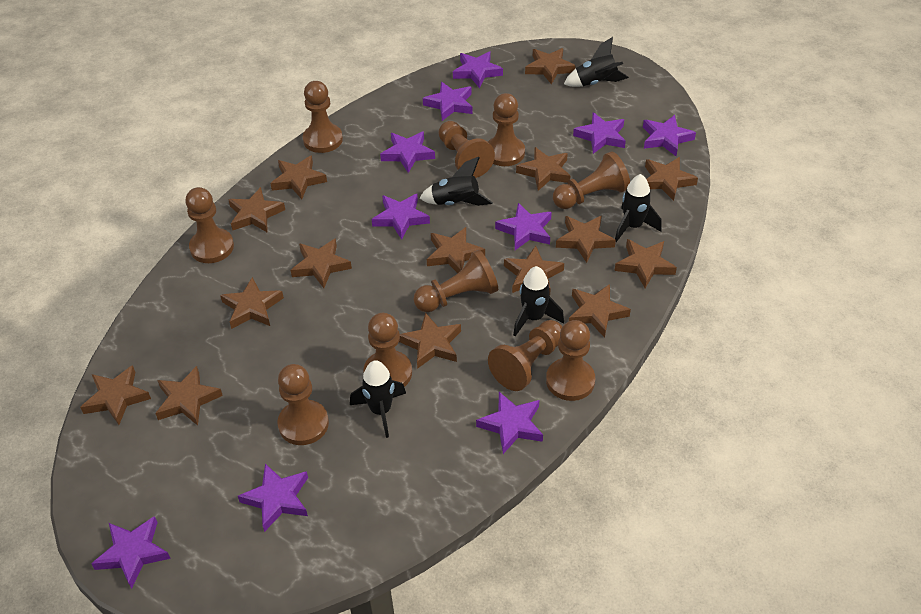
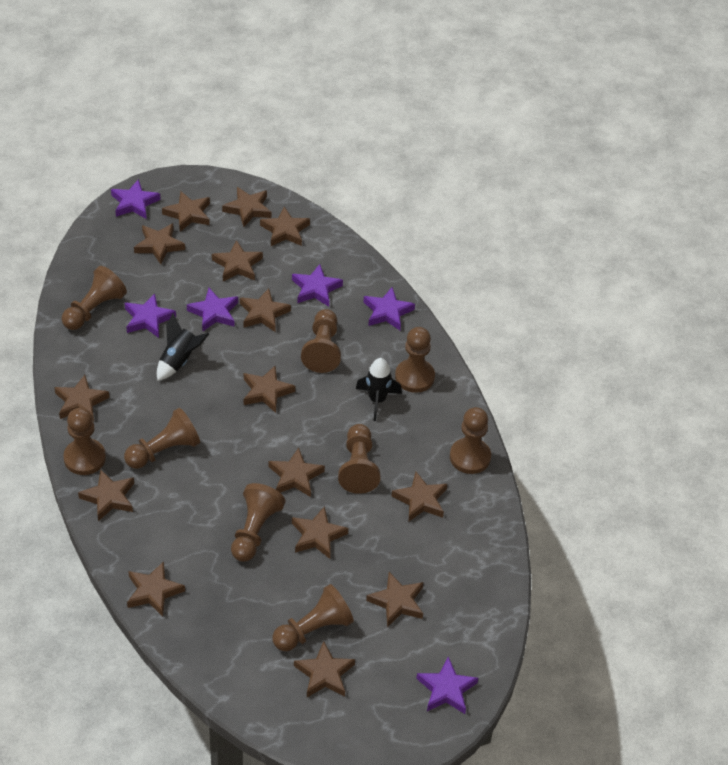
black rocket: [350,360,406,438] [419,157,493,206] [513,266,564,336] [564,37,629,87] [615,174,662,242] = 5 -> [157,313,209,381] [356,358,402,421] = 2
brown pawn: [185,187,234,263] [277,364,329,445] [303,81,343,153] [363,313,412,387] [414,250,498,312] [438,121,495,178] [488,93,525,166] [488,320,562,391] [546,320,595,401] [553,151,630,209] = 10 -> [62,266,127,330] [63,408,106,475] [124,408,200,469] [231,483,286,562] [273,584,354,651] [301,309,341,373] [338,424,380,494] [395,327,435,393] [450,407,491,474] = 9
purple star: [91,516,171,589] [238,463,308,532] [372,194,430,240] [380,131,435,173] [423,82,472,121] [453,51,503,88] [476,392,543,454] [495,203,552,250] [573,112,626,154] [643,115,696,156] = 10 -> [111,179,161,219] [125,293,176,338] [187,288,238,331] [292,264,343,307] [364,287,415,330] [416,656,478,714] = 6

